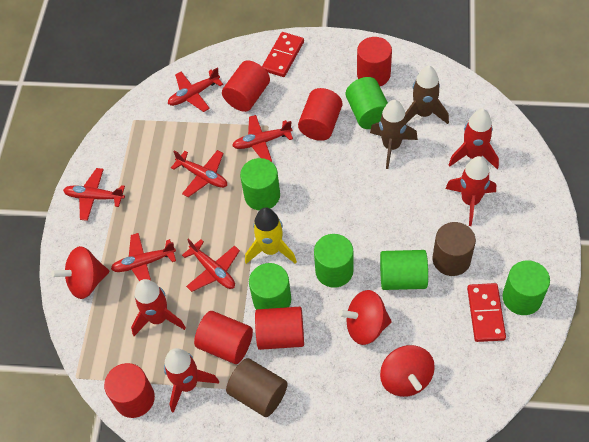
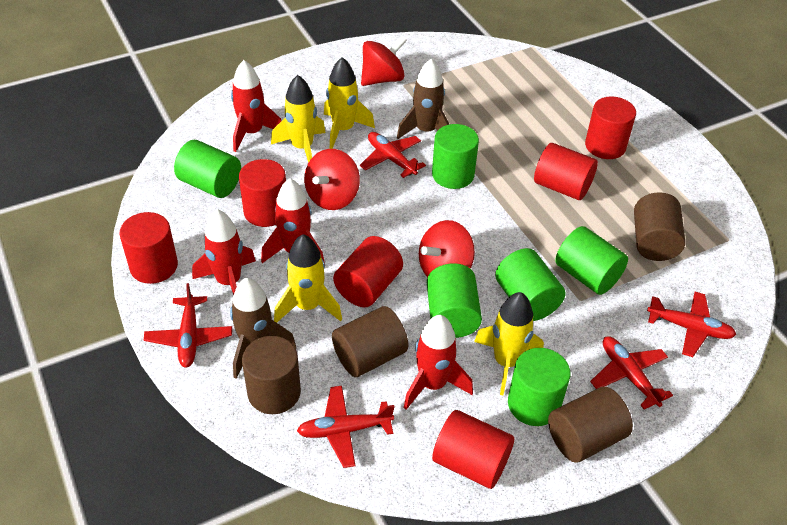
brown cylinder: [226,358,288,417] [433,222,476,276] = 2 -> [242,336,301,414] [332,306,409,377] [548,387,633,463] [634,192,685,261] = 4
red domino: [262,32,304,77] [467,283,506,342] = 2 -> none = 0
red plane: [63,168,125,221] [111,233,176,281] [168,68,223,112] [171,150,227,197] [182,238,240,292] [232,115,293,162] = 6 -> [144,283,232,368] [297,386,394,468] [360,132,426,178] [590,336,673,409] [647,292,736,357] = 5
yellow rocket: [245,207,297,264] = 1 -> [271,75,326,163] [274,234,342,323] [324,57,375,149] [474,292,544,395] = 4

